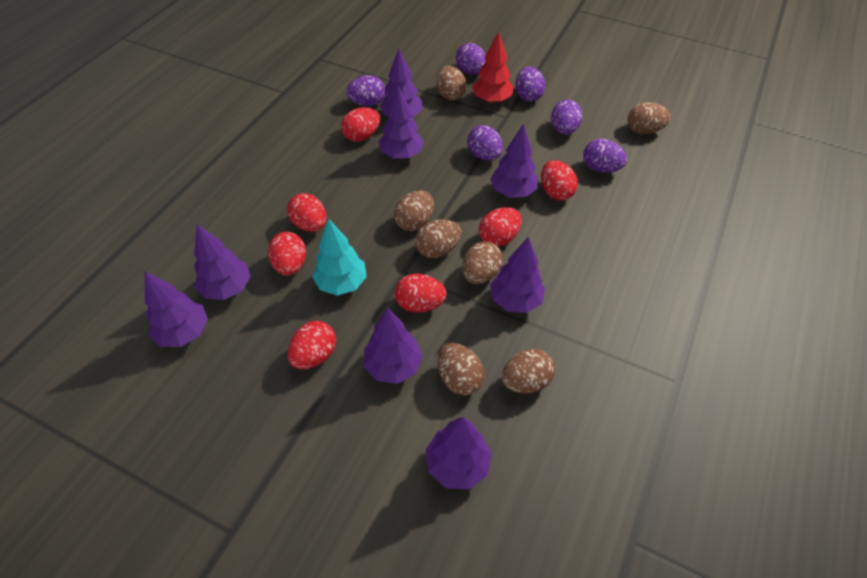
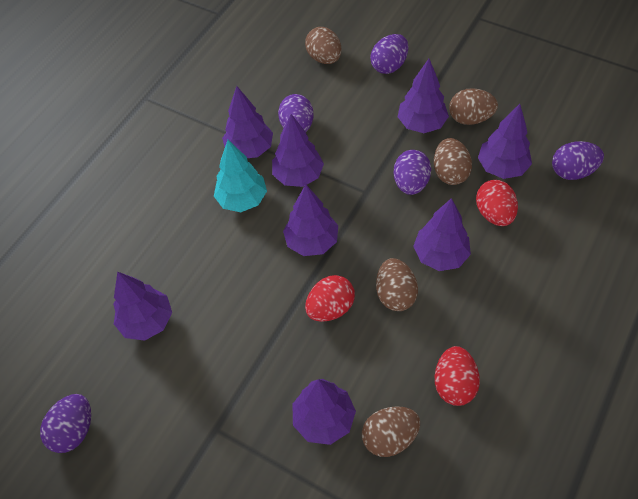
brown egg: [394,190,434,231] [415,219,461,258] [436,65,467,101] [438,343,485,395] [462,241,503,284] [502,349,555,393] [628,102,671,134] = 7 -> [305,27,341,64] [362,406,420,457] [376,258,418,311] [434,138,472,185] [449,88,498,125] = 5
purple egg: [346,75,385,106] [456,43,486,74] [467,125,503,161] [515,66,545,102] [551,100,582,135] [583,139,627,173] = 6 -> [40,394,91,453] [278,94,314,132] [370,34,408,74] [394,150,431,195] [552,141,604,180] = 5
red egg: [268,232,306,276] [287,193,326,232] [288,321,336,369] [341,107,380,142] [395,274,447,313] [479,207,522,247] [541,160,578,201] = 7 -> [305,275,355,322] [435,346,480,406] [476,180,518,226] = 3
red tree: [472,31,514,103] = 1 -> none = 0

